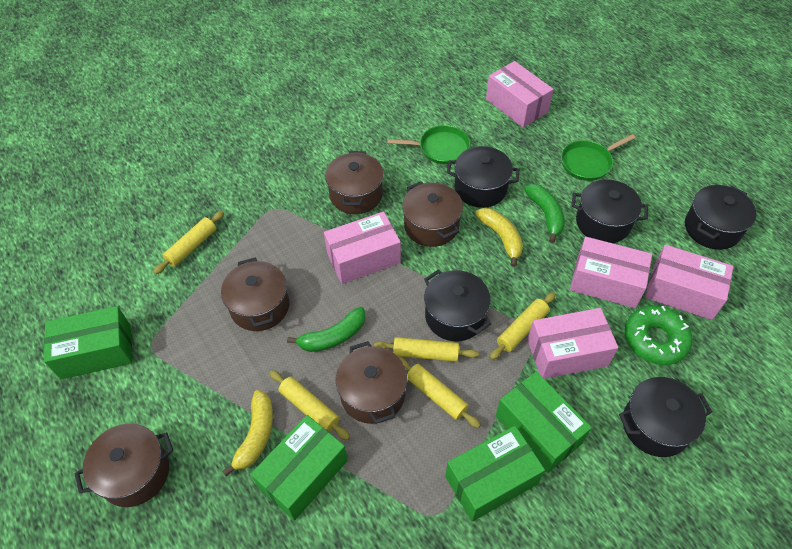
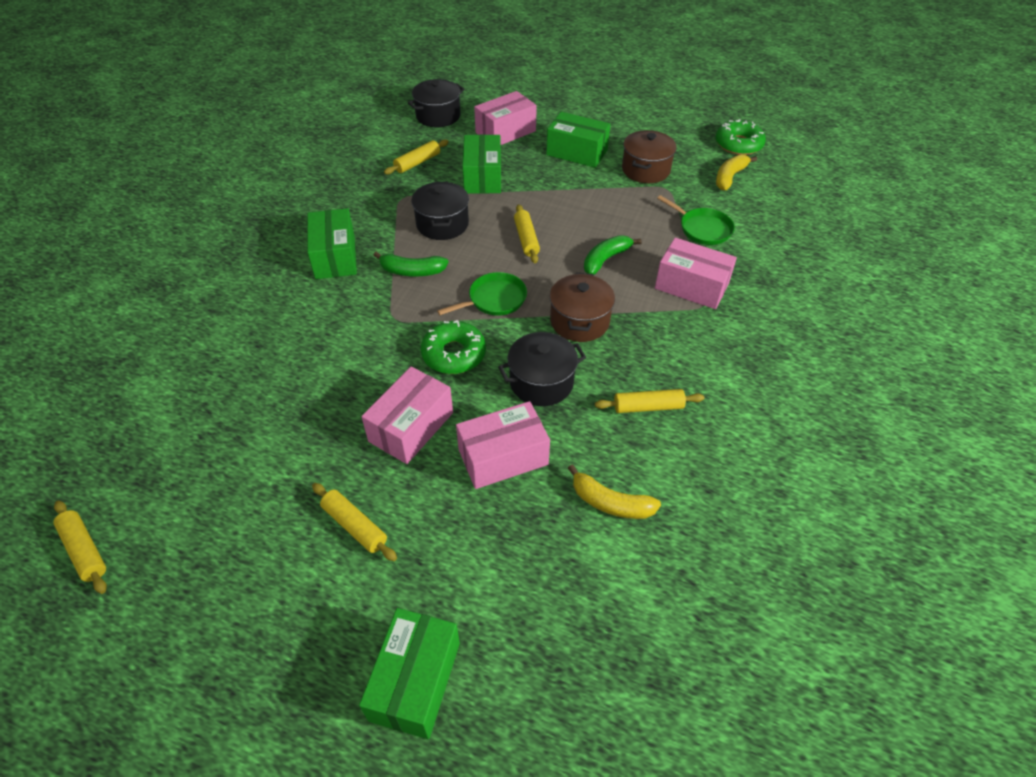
black pot: [424,270,491,341] [447,146,520,208] [571,179,648,243] [619,377,712,457] [685,185,757,250] = 5 -> [408,79,465,127] [411,182,469,240] [498,332,586,406] = 3
brown pot: [74,424,173,507] [221,258,289,331] [325,151,384,214] [336,341,407,424] [402,181,463,247] = 5 -> [550,273,615,342] [622,130,677,183] = 2
green donut: [625,305,693,365] = 1 -> [421,320,486,374] [716,119,766,155] = 2
pink box: [324,212,401,284] [486,61,554,128] [527,308,618,379] [570,237,652,308] [645,245,734,320] = 5 -> [361,367,453,464] [456,401,550,489] [474,91,537,145] [655,238,737,309] = 4

